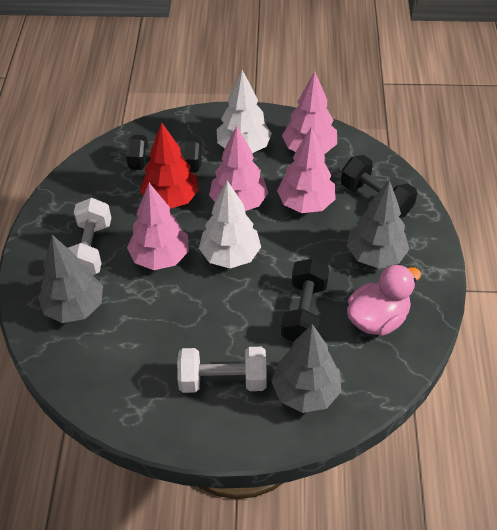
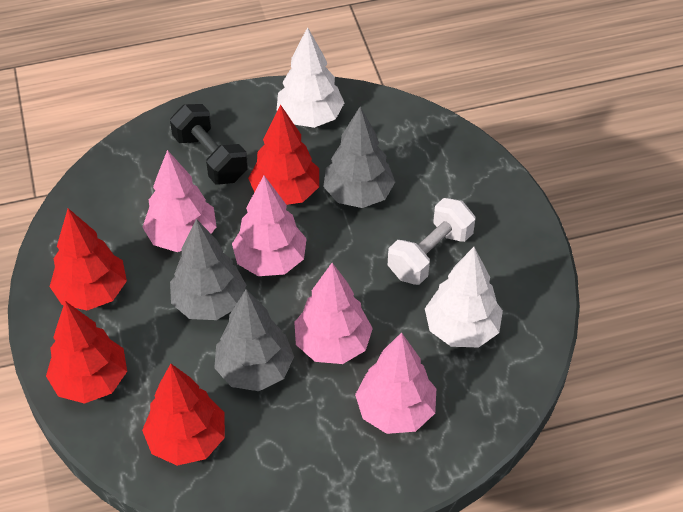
black dumbbell: [126,135,202,173] [281,258,329,342] [341,155,417,218] = 3 -> [170,104,248,184] = 1
pink duck: [347,264,421,336] = 1 -> none = 0
red tree: [140,122,199,209] = 1 -> [46,301,127,404] [50,208,127,311] [142,364,225,466] [248,104,319,205] = 4
white dumbbell: [68,198,111,275] [177,347,267,393] = 2 -> [388,198,475,285] = 1

